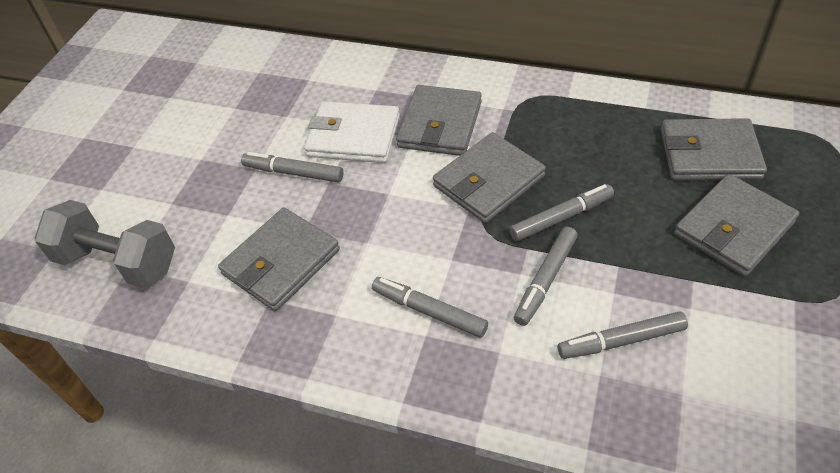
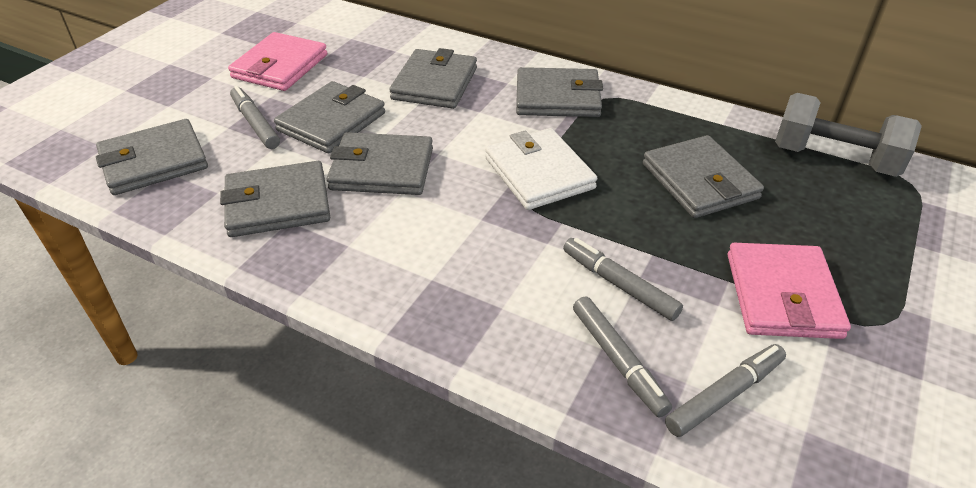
grey marker: [241,152,343,183] [372,277,488,338] [510,184,614,241] [514,227,578,326] [558,312,688,359] = 5 -> [230,86,280,149] [563,238,683,321] [573,296,672,417] [665,344,786,437] = 4
grey wallet: [218,208,340,311] [396,85,482,156] [433,132,546,223] [661,118,767,180] [674,174,799,277] = 5 -> [96,119,208,195] [220,161,330,237] [274,81,385,153] [327,132,433,195] [389,48,477,109] [516,67,603,117] [643,135,764,218] = 7
pink wallet: none = 0 -> [228,32,327,91] [728,243,851,339] = 2

